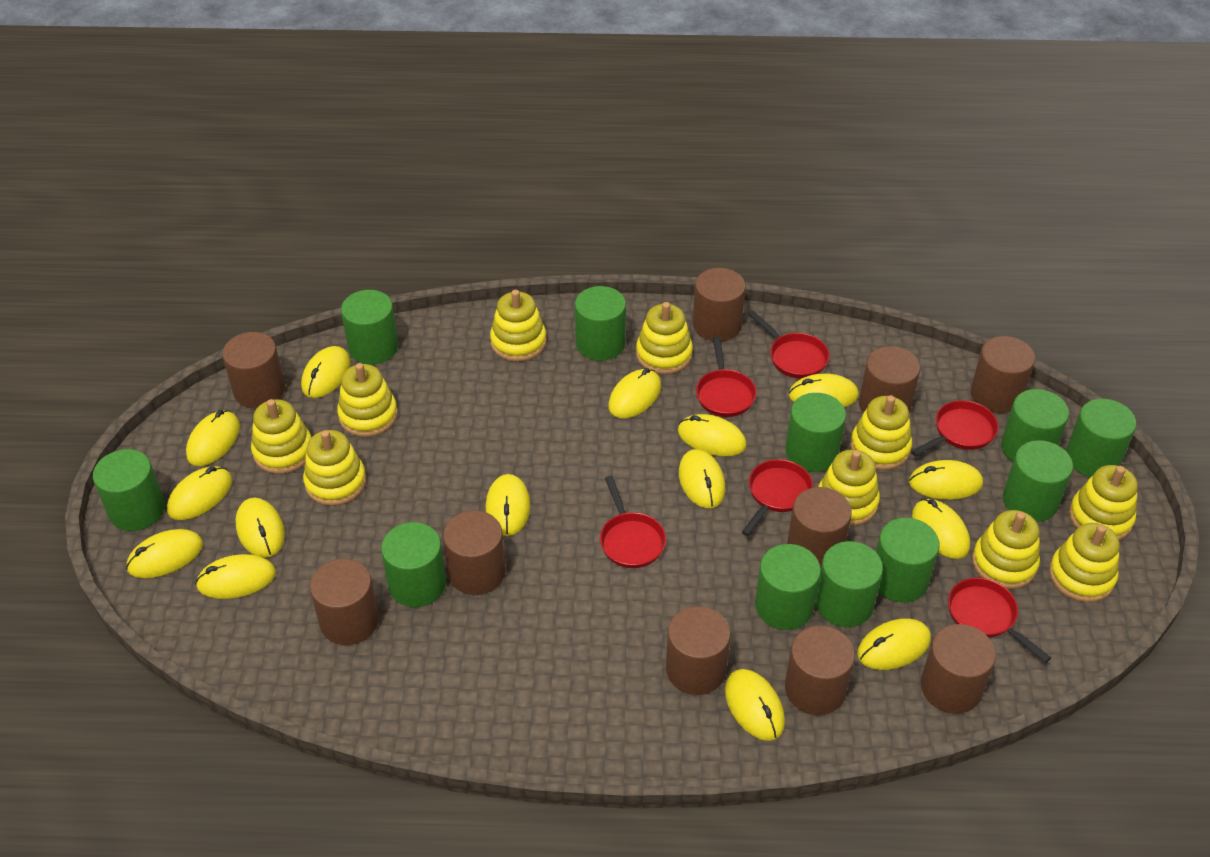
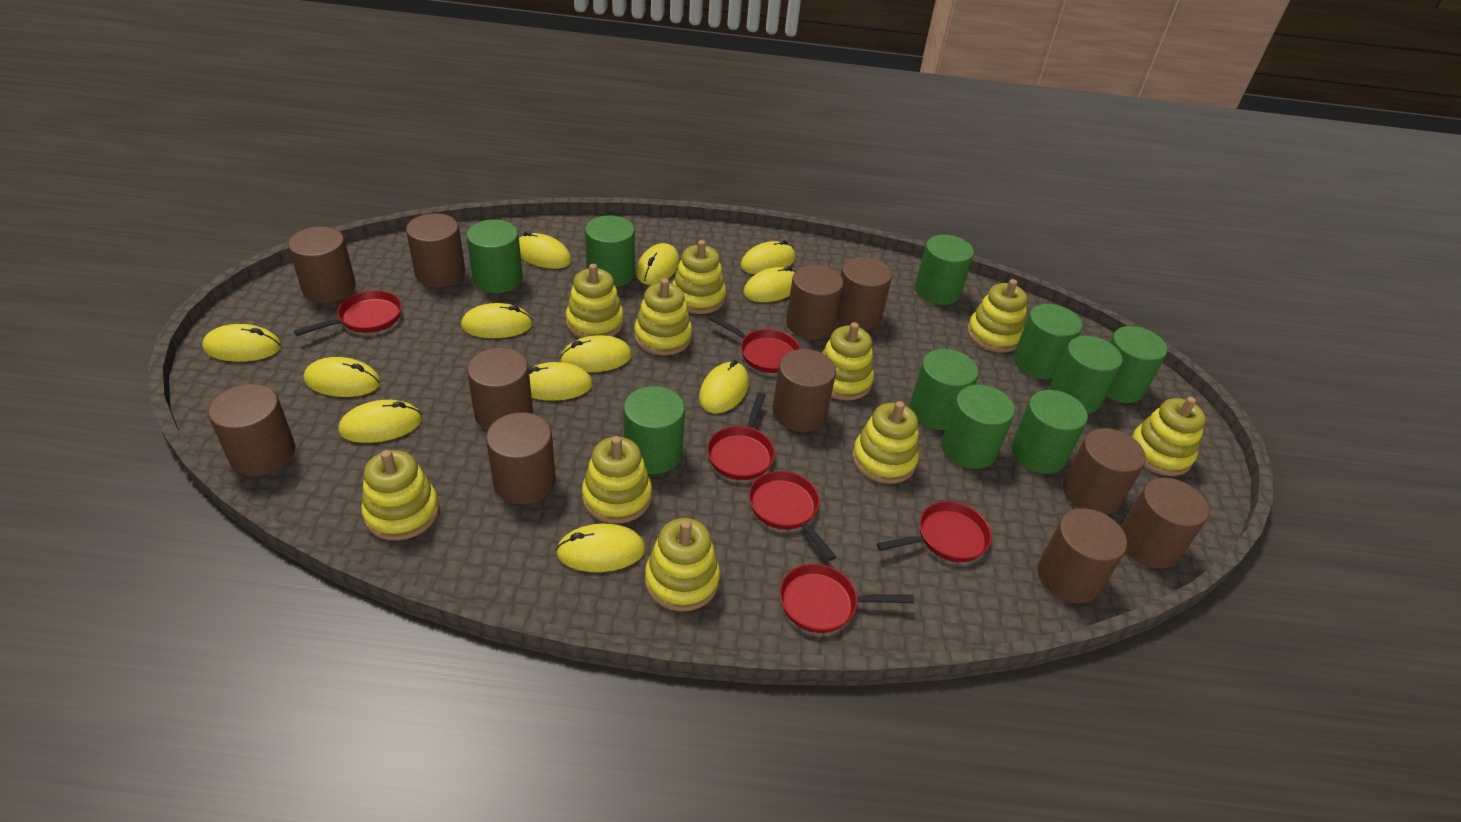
brown cylinder: [222,332,285,409] [310,559,379,645] [443,510,506,595] [666,606,731,695] [693,268,746,341] [785,626,855,715] [787,487,852,568] [859,346,920,413] [921,624,996,714] [971,336,1035,413] = 10 -> [208,384,296,476] [288,227,356,303] [406,213,465,287] [467,348,533,431] [486,412,555,504] [772,349,836,432] [786,265,844,339] [837,257,892,330] [1038,508,1127,603] [1063,428,1146,515] [1121,478,1209,569] = 11
green cylinder: [93,449,165,531] [341,290,398,364] [381,522,446,607] [575,286,626,361] [755,544,821,630] [785,393,846,472] [815,541,883,627] [876,518,940,603] [1001,389,1069,462] [1003,440,1073,522] [1066,399,1136,477] = 11 -> [467,219,523,293] [585,215,635,287] [624,386,685,474] [910,349,978,430] [915,235,974,305] [942,385,1015,469] [1011,390,1088,474] [1013,304,1082,379] [1049,336,1123,414] [1106,326,1167,403] = 10
yellow mouse: [126,529,203,578] [167,466,232,520] [186,410,240,466] [195,554,276,599] [236,498,285,558] [301,346,351,398] [486,474,530,536] [608,368,661,418] [678,414,747,456] [679,449,726,508] [725,669,785,741] [789,373,859,407] [857,618,931,670] [909,460,983,500] [912,499,970,559] = 15 -> [202,324,281,362] [304,357,381,397] [338,400,422,443] [461,303,533,338] [519,231,571,269] [529,362,593,401] [556,524,646,572] [560,335,632,372] [636,243,679,285] [699,360,749,413] [741,240,796,274] [743,266,796,302] = 12

